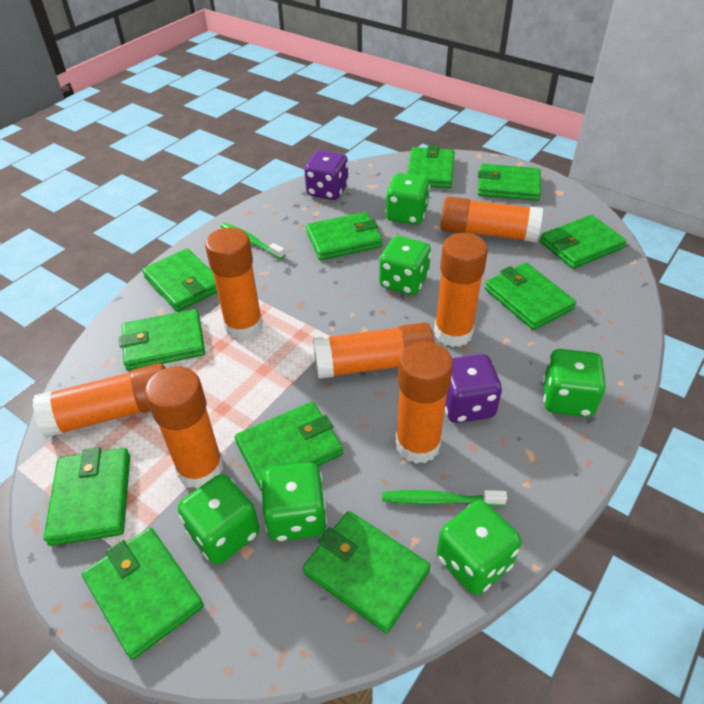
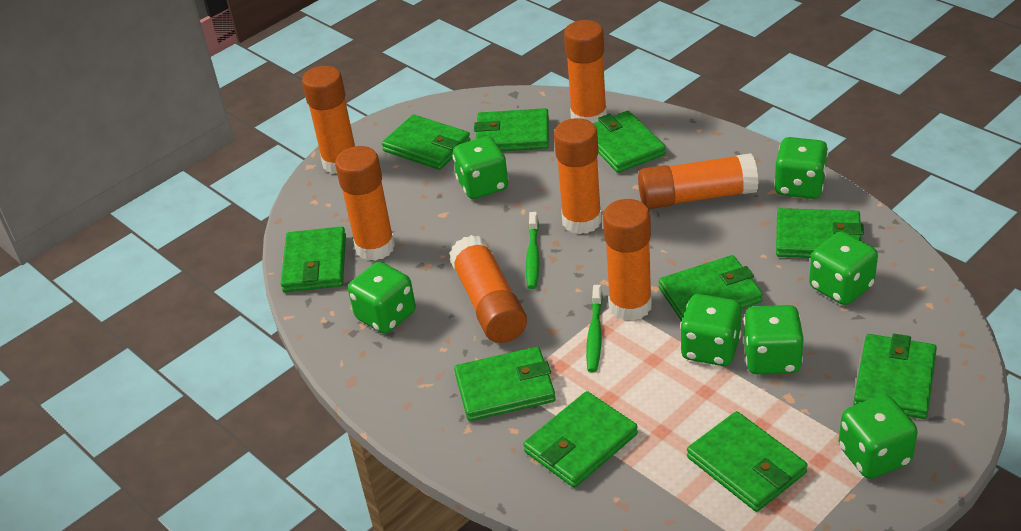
green dice: [178,474,260,565] [260,463,327,542] [379,236,431,295] [385,173,430,225] [437,500,522,595] [543,349,606,417] = 6 -> [348,262,416,334] [453,136,509,199] [680,294,742,366] [743,305,804,374] [774,137,828,199] [809,231,878,305] [839,395,918,479] = 7
green wallet: [44,447,130,546] [82,528,204,660] [119,309,205,371] [142,248,217,312] [235,402,343,491] [303,511,431,633] [306,212,383,260] [407,146,455,188] [478,164,541,201] [485,263,576,330] [540,215,626,269] = 11 -> [281,226,346,292] [382,114,471,170] [454,347,556,421] [474,108,549,151] [523,391,638,488] [593,111,666,173] [659,255,763,321] [687,411,807,512] [776,208,864,258] [853,334,937,419] = 10
purple dice: [304,150,349,200] [445,354,502,423] = 2 -> none = 0

